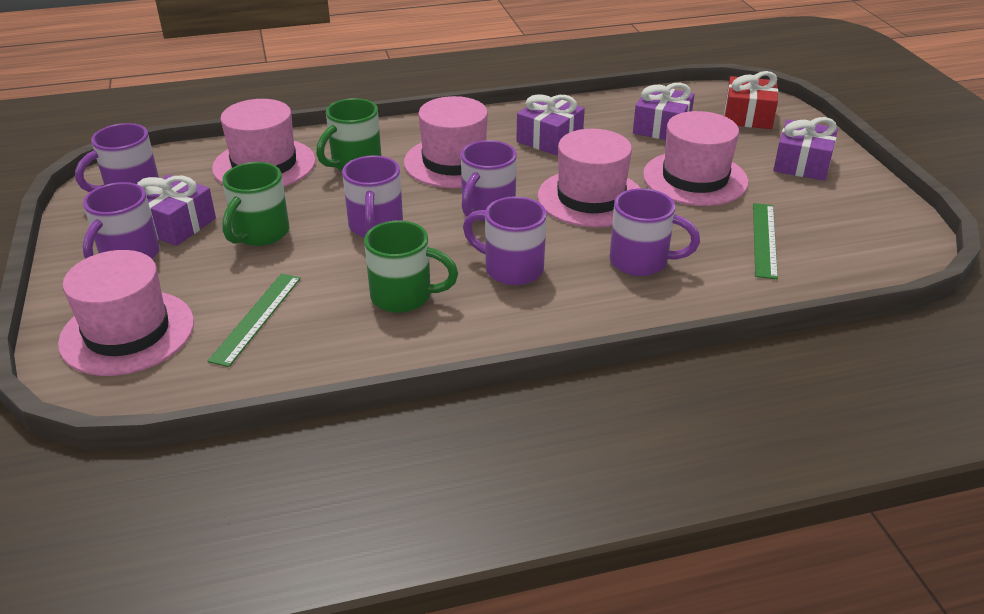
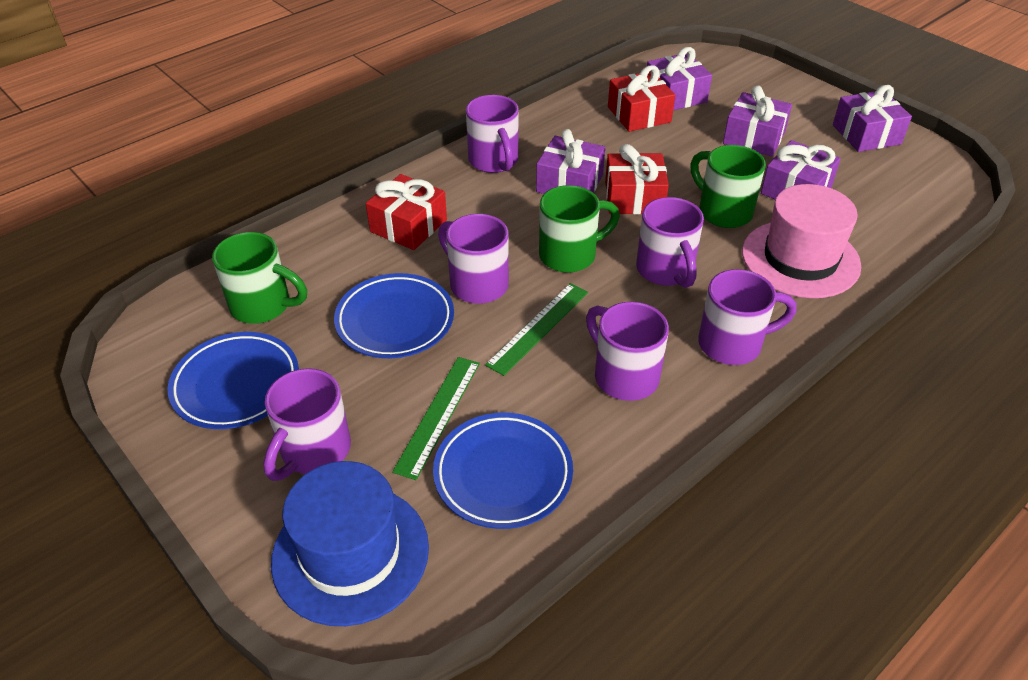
blue hat: none = 0 -> [271,461,429,626] = 1
blue plate: none = 0 -> [168,332,299,429] [334,273,454,358] [433,413,573,529] = 3
pink hat: [58,250,194,376] [212,99,316,187] [404,96,488,188] [537,129,640,227] [643,111,748,206] = 5 -> [742,184,861,298] = 1
purple gift: [137,174,216,246] [516,94,585,155] [633,83,695,140] [773,117,838,181] = 4 -> [536,129,605,194] [647,47,712,110] [723,86,792,157] [761,140,841,199] [833,85,912,152] = 5
red gift: [724,71,778,129] = 1 -> [366,174,447,250] [605,144,669,214] [608,65,675,132] = 3

